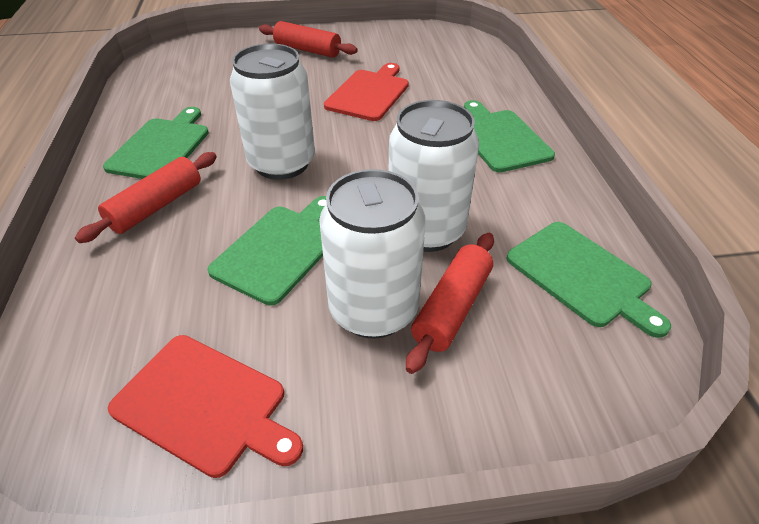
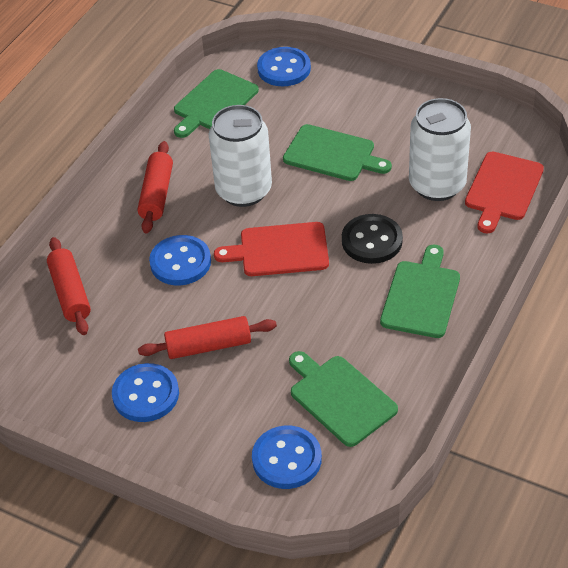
black button: none = 0 -> [342,214,403,264] = 1
blue button: none = 0 -> [112,363,179,422] [149,235,211,285] [252,426,322,489] [257,47,311,86] = 4
white can: [230,43,315,180] [319,169,426,339] [389,100,479,252] = 3 -> [209,105,272,207] [409,98,471,201] = 2

